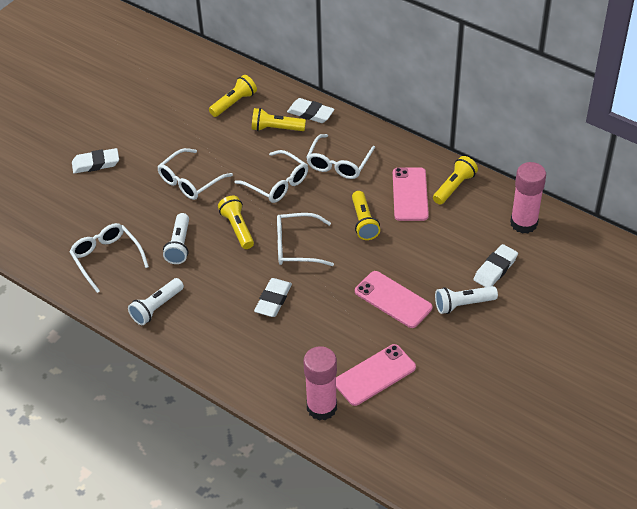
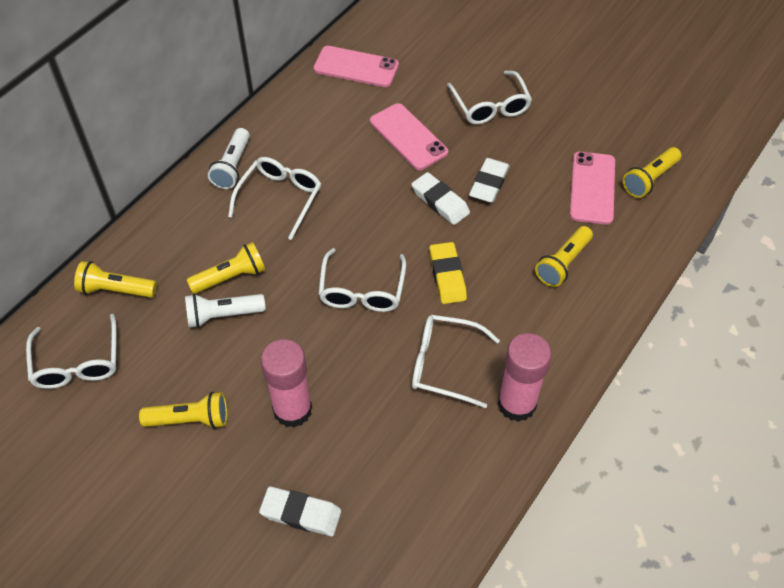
white eraser: [72,148,119,174] [254,278,292,317] [287,98,335,123] [473,244,518,287] = 4 -> [259,486,341,536] [411,172,470,225] [469,158,510,203] = 3
white flashlight: [128,278,184,325] [163,213,189,264] [435,286,498,314] = 3 -> [185,294,266,328] [208,128,250,189] = 2
yellow eraser: none = 0 -> [429,242,467,304] = 1

